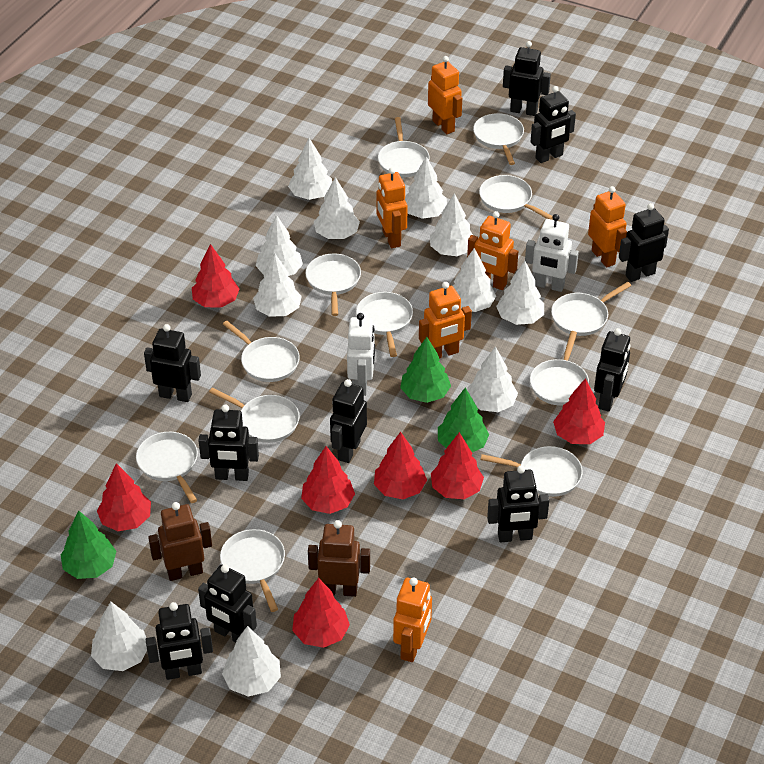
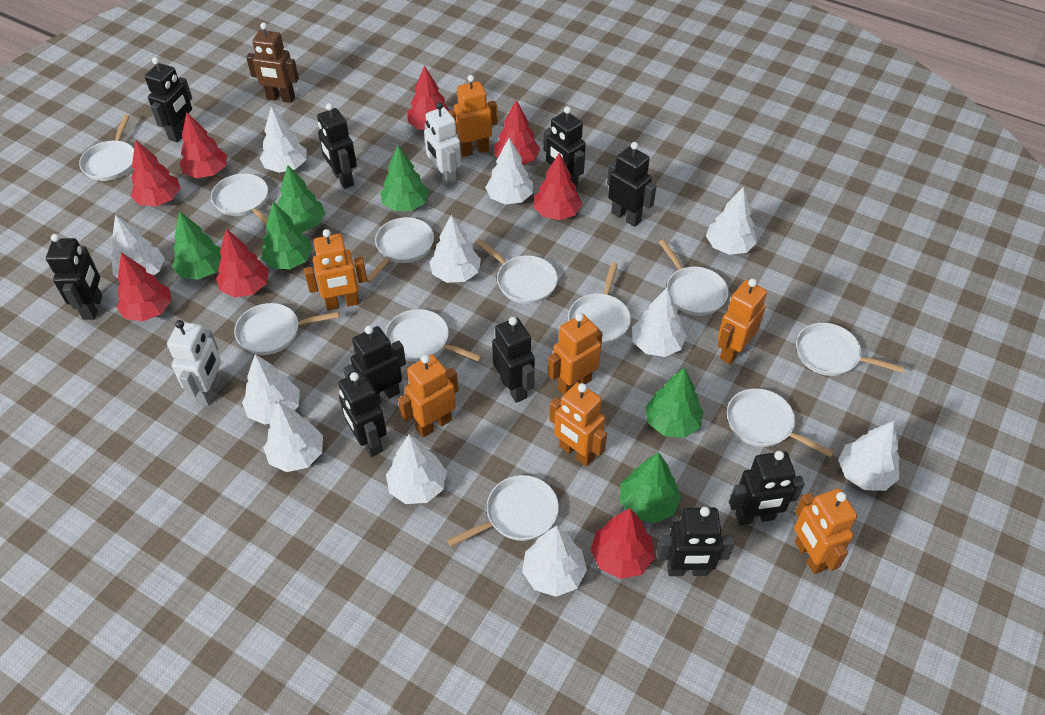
brown robot: [148,502,212,581] [308,520,370,597] = 2 -> [246,22,299,103] = 1
green tree: [61,511,116,579] [400,337,451,403] [438,388,489,452] = 3 -> [172,211,221,280] [261,202,313,269] [277,165,325,232] [380,145,429,211] [620,452,681,523] [645,368,704,438] = 6
orange robot: [376,167,408,248] [393,577,432,662] [419,282,472,359] [428,56,462,134] [467,211,518,290] [588,186,627,268] = 6 -> [304,229,367,311] [398,355,459,437] [448,75,498,157] [548,313,603,395] [549,382,607,466] [718,279,767,364] [794,488,857,574] = 7
red tree: [97,463,151,531] [192,244,239,308] [292,578,350,648] [301,446,355,514] [374,432,427,499] [431,432,484,499] [553,378,605,444] = 7 -> [117,252,171,321] [131,140,181,206] [179,112,227,178] [216,229,269,297] [407,65,450,130] [494,100,541,165] [533,153,582,220] [591,508,655,579] = 8
white pan: [136,432,198,503] [209,387,300,443] [220,529,285,612] [223,321,300,382] [305,254,361,316] [356,292,413,357] [378,117,430,177] [473,113,524,165] [479,175,553,220] [481,446,583,497] [530,331,589,406] [551,282,631,336] = 12 -> [79,114,134,181] [211,173,268,225] [234,303,339,355] [367,217,434,283] [385,309,482,362] [447,475,559,547] [475,239,558,304] [568,262,631,345] [659,239,728,316] [727,388,834,458] [796,323,905,376] = 11

